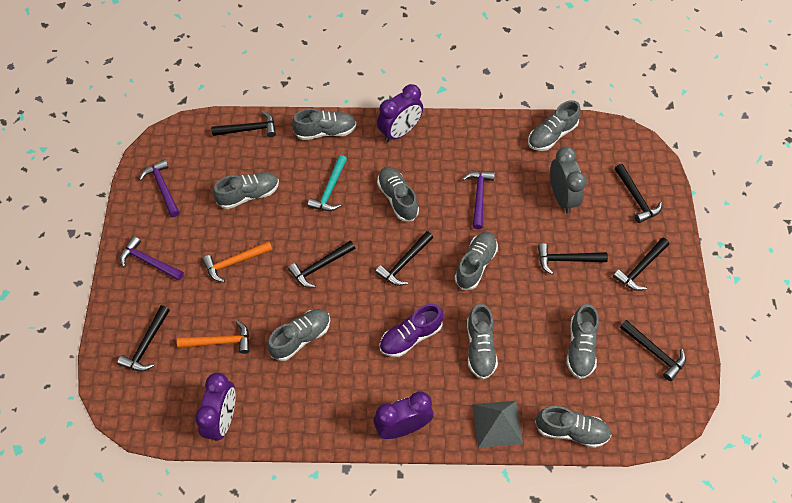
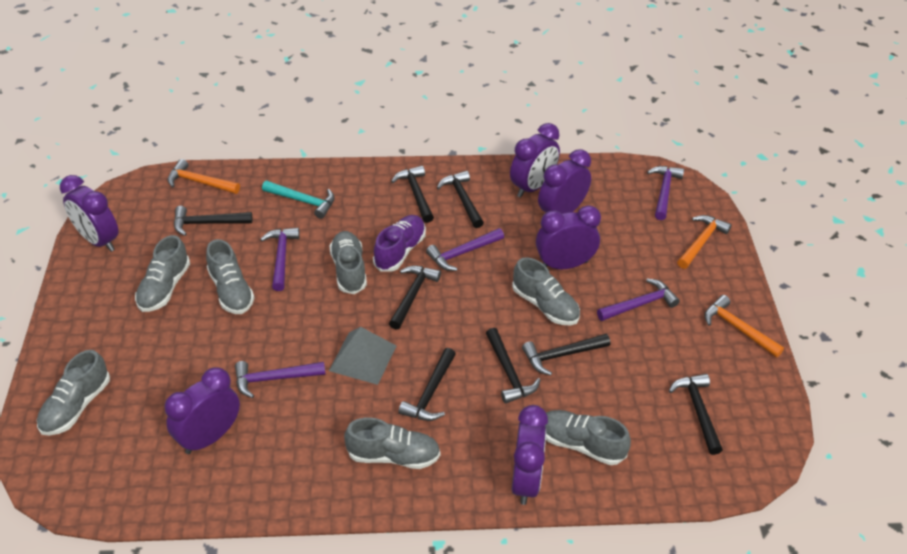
grey clock: [550,147,587,213] = 1 -> none = 0
grey shoe: [213,172,279,209] [268,309,330,361] [292,109,357,140] [377,167,419,221] [455,232,498,290] [467,304,498,379] [528,100,581,151] [535,406,611,448] [566,304,599,379] = 9 -> [37,350,110,436] [135,235,190,312] [206,239,254,314] [329,231,367,294] [344,417,440,469] [512,257,580,325] [545,410,631,465] = 7
orange hammer: [177,320,250,354] [202,241,272,282] = 2 -> [167,159,240,194] [677,215,732,269] [705,295,784,358] = 3
purple clock: [195,373,236,441] [373,391,434,439] [377,84,423,142] = 3 -> [60,175,119,252] [164,367,240,454] [510,123,560,198] [512,405,548,505] [536,205,601,269] [538,149,591,214] = 6
purple hammer: [120,236,184,281] [139,159,180,217] [463,171,495,229] = 3 -> [235,361,326,398] [260,228,300,291] [426,228,504,271] [597,278,680,321] [647,166,684,220] = 5

